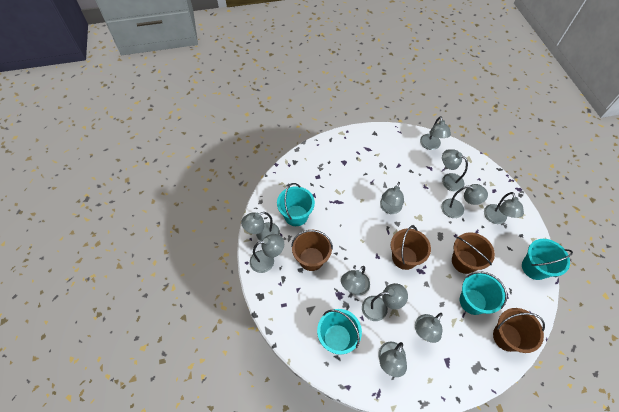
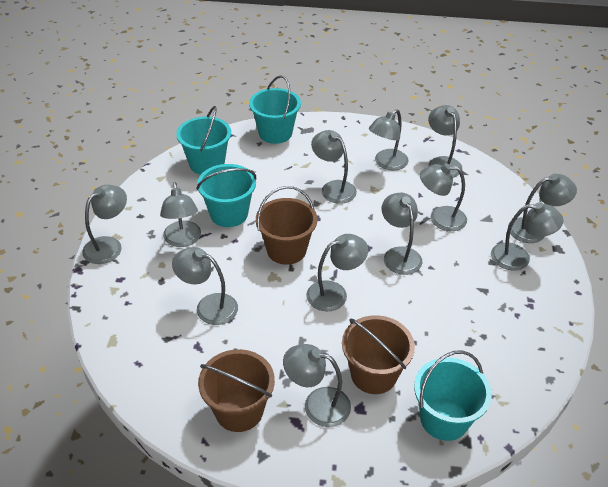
brown bucket: [291,230,333,271] [391,226,431,270] [452,232,495,274] [493,308,545,353] = 4 -> [198,349,275,432] [256,186,318,265] [342,315,415,394] = 3
grey lamp: [241,212,280,241] [250,234,284,273] [341,266,370,296] [362,283,408,321] [378,342,407,377] [380,182,404,214] [415,313,443,343] [420,116,451,150] [441,184,488,218] [442,149,468,192] [484,192,524,224] = 11 -> [82,185,127,264] [160,182,201,247] [172,247,238,325] [283,344,351,427] [306,234,368,311] [311,130,357,204] [369,109,408,170] [382,193,422,275] [420,163,467,231] [428,105,462,178] [491,202,563,270] [508,174,577,243] = 12

